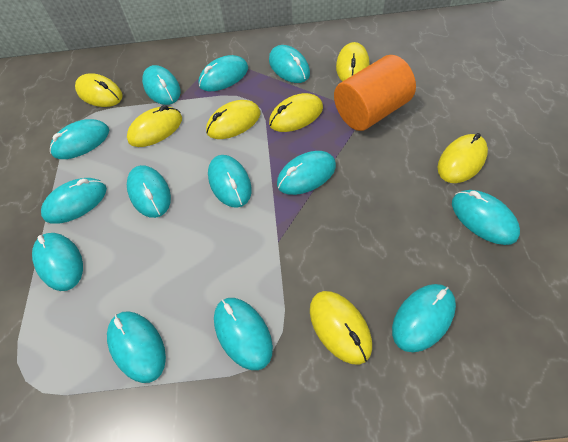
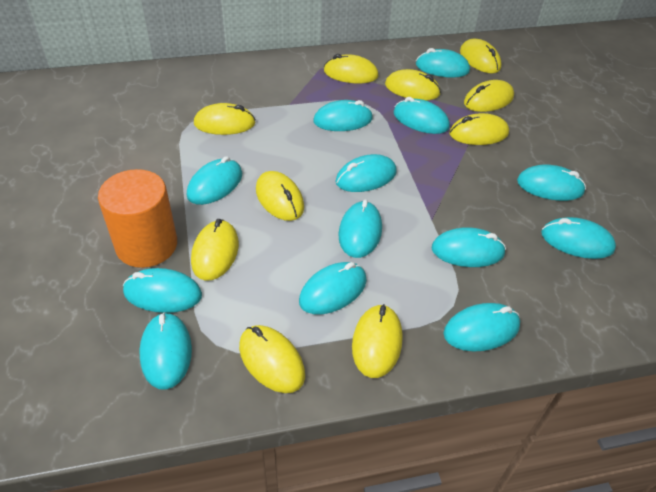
yellow mouse: [75,73,123,107] [127,105,182,147] [206,100,261,139] [269,93,323,132] [310,291,372,365] [336,42,369,81] [438,133,488,183] = 7 -> [191,219,239,281] [194,103,256,135] [239,325,305,393] [256,171,304,221] [324,54,379,83] [352,304,402,378] [385,69,441,100] [449,113,509,145] [460,39,501,73] [464,80,514,112] = 10

